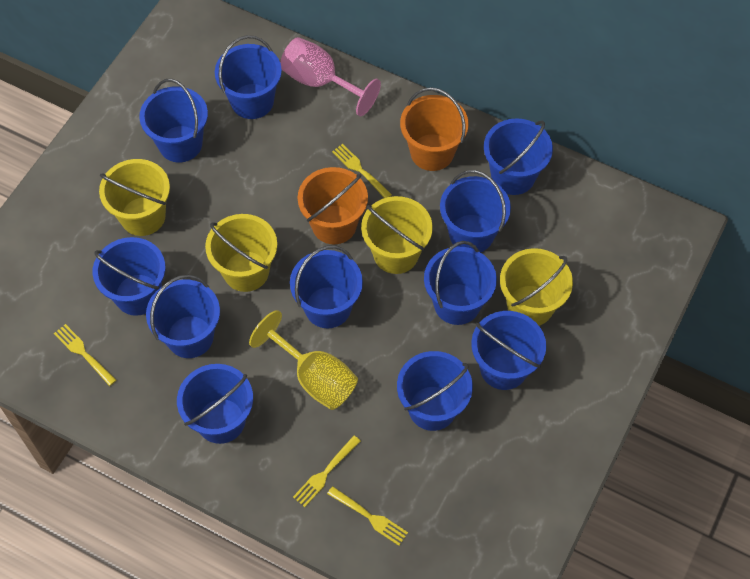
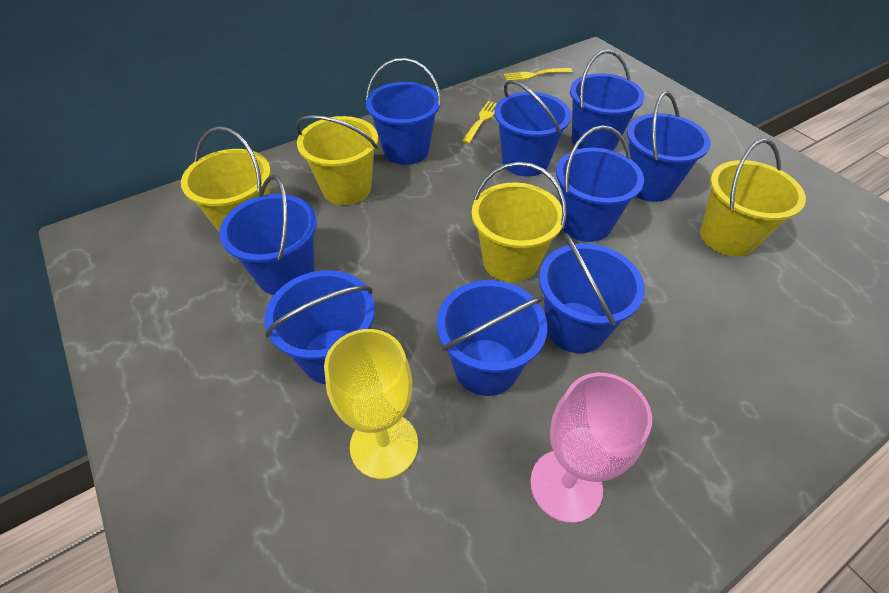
blue bucket: [93,237,166,316] [139,79,208,162] [146,275,220,358] [177,364,253,444] [215,35,282,119] [290,245,363,328] [397,351,473,431] [424,241,497,325] [440,170,511,252] [471,311,546,390] [484,118,553,195] = 11 -> [219,175,317,295] [265,270,375,384] [366,58,441,165] [437,280,547,396] [495,80,571,177] [539,233,645,353] [556,125,644,242] [570,50,645,151] [627,91,711,202] = 9
orange bucket: [298,167,368,244] [400,87,469,171] = 2 -> none = 0
yellow fork: [54,324,116,386] [293,436,361,507] [327,486,408,546] [332,144,392,198] = 4 -> [462,101,497,144] [504,68,572,81] = 2

